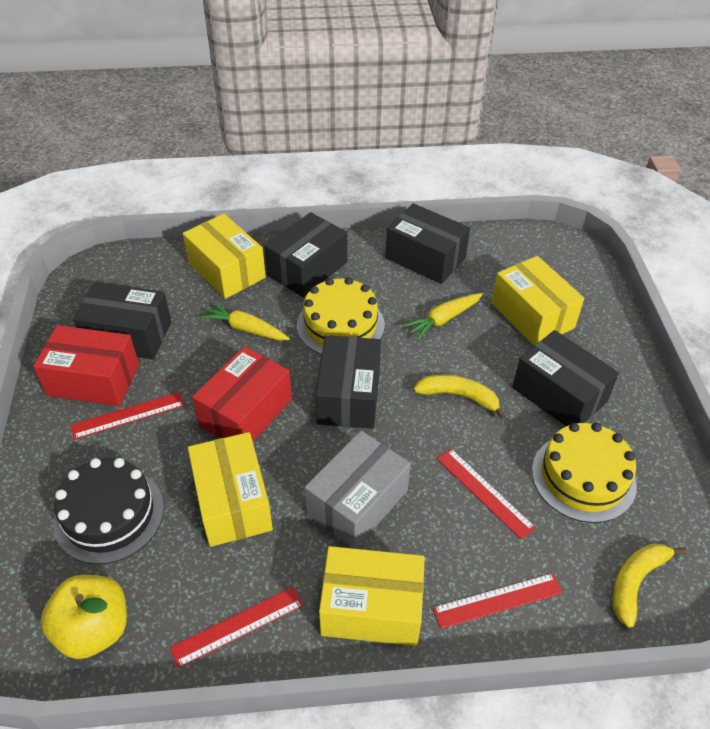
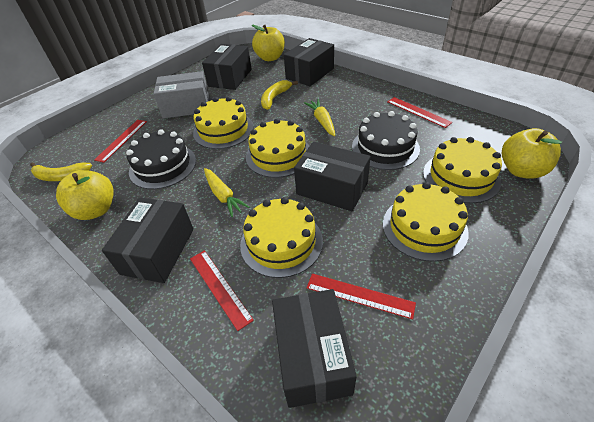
black cake: [54,458,164,564] = 1 -> [126,129,196,189] [352,111,420,170] = 2
red box: [33,325,139,406] [192,346,292,441] = 2 -> none = 0
yellow apple: [40,575,127,659] = 1 -> [56,170,113,220] [252,25,285,61] [502,128,562,179] = 3
yellow box: [183,214,266,299] [188,432,273,547] [319,546,425,646] [491,256,584,346] = 4 -> none = 0
yellow cake: [297,277,385,355] [532,423,637,523] = 2 -> [193,97,254,149] [240,197,323,278] [246,119,309,178] [383,182,469,262] [423,137,502,203] = 5

